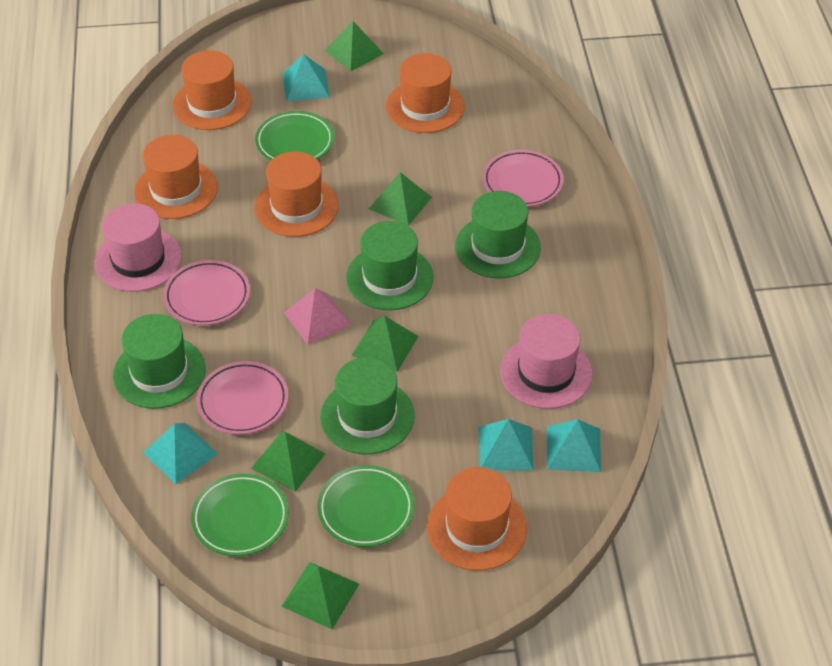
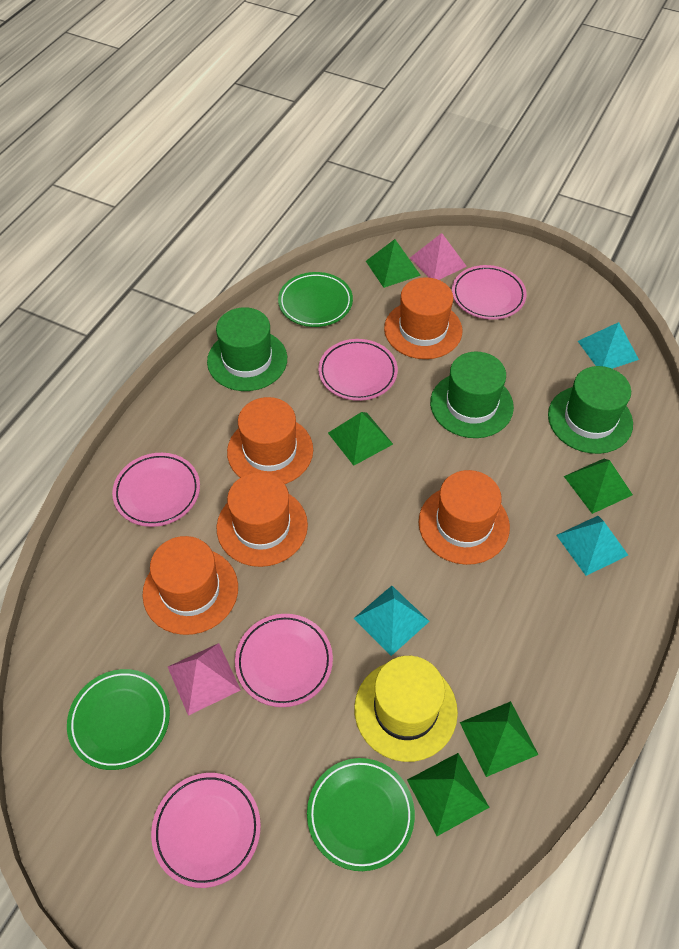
green hat: [113,314,206,409] [320,357,415,455] [346,221,434,310] [455,191,541,278] = 4 -> [207,307,287,391] [430,352,514,438] [548,366,633,454] = 3
pink hat: [95,203,182,292] [500,314,593,409] = 2 -> none = 0
pink plate: [163,260,250,325] [197,361,288,434] [483,150,563,207] = 3 -> [112,453,200,527] [151,773,261,888] [235,614,333,707] [318,339,398,401] [452,265,527,320] = 5
pink pyramid: [284,288,351,345] = 1 -> [168,643,241,716] [410,233,467,280] = 2
turquoise pyramid: [143,423,218,484] [282,54,330,102] [479,419,534,471] [547,419,601,472] = 4 -> [353,586,430,656] [556,516,628,576] [578,322,639,369] = 3
yellow hat: none = 0 -> [354,656,458,762] = 1

